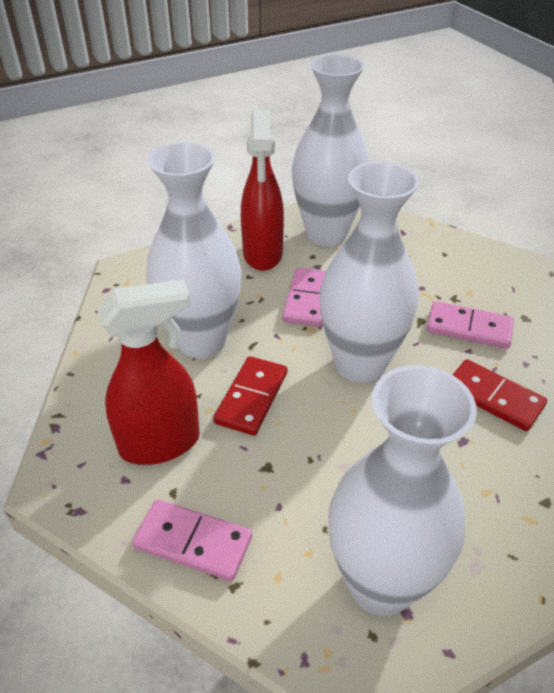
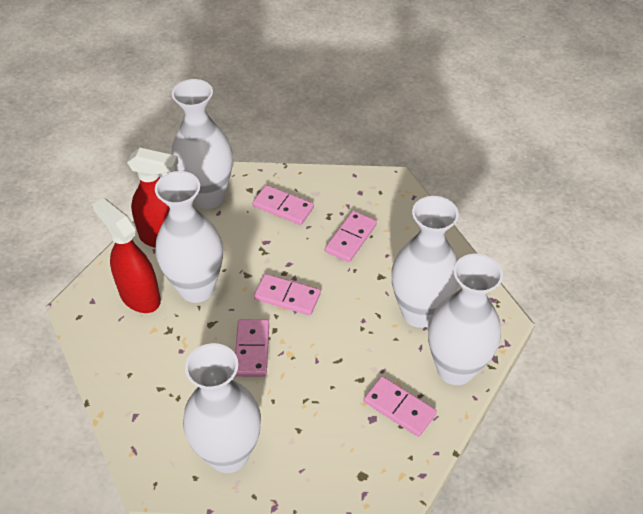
pink domino: [132,499,252,581] [282,268,326,327] [426,301,514,349] = 3 -> [235,319,269,377] [253,185,314,225] [254,274,321,316] [325,211,377,262] [364,376,437,437] = 5
red domino: [213,356,287,436] [453,359,547,431] = 2 -> none = 0
white vase: [146,142,242,358] [292,54,369,246] [319,161,419,383] [328,365,477,616] = 4 -> [155,171,223,303] [171,79,233,209] [183,343,261,473] [392,196,459,328] [428,254,503,385] = 5

